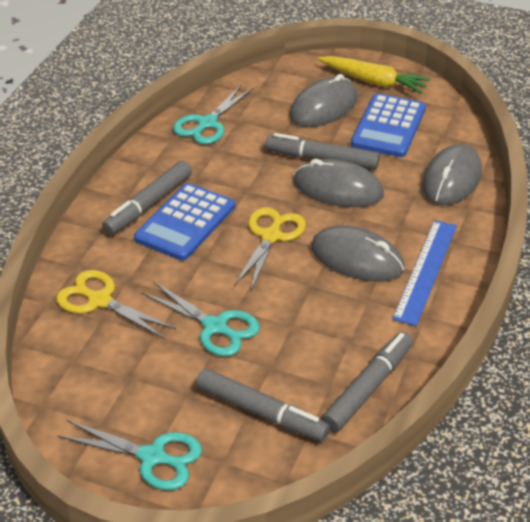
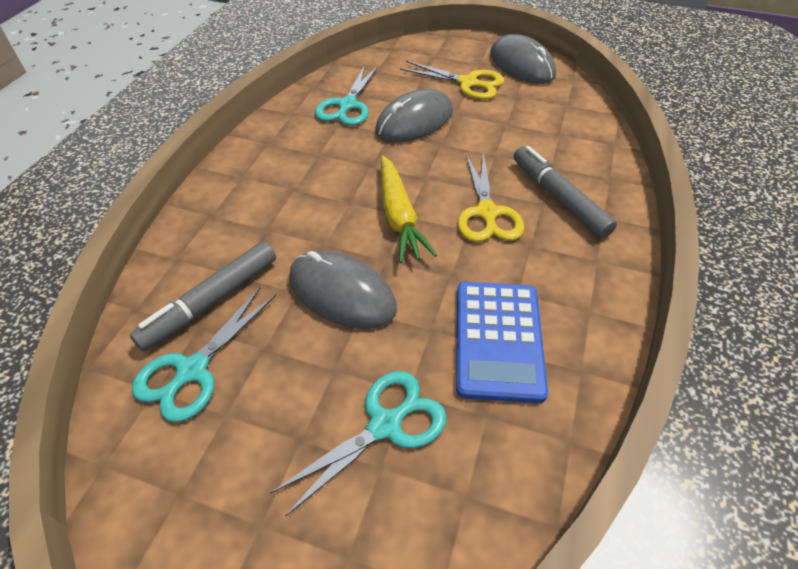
blue calculator: [134,183,235,261] [351,93,426,157] = 2 -> [456,282,548,403] = 1
blue ruler: [392,220,457,326] = 1 -> none = 0
grey marker: [102,161,192,235] [196,368,330,442] [265,133,380,170] [322,332,413,432] = 4 -> [130,241,276,351] [514,146,617,238] = 2
grey mouse: [289,74,358,127] [293,159,384,207] [311,225,405,282] [422,144,482,206] = 4 -> [289,250,397,329] [375,89,453,143] [490,34,556,84] = 3

